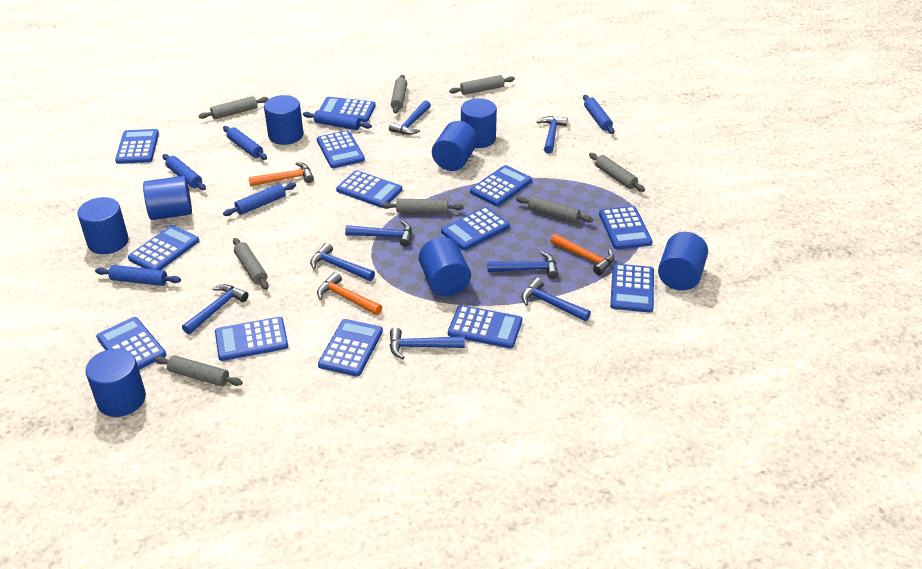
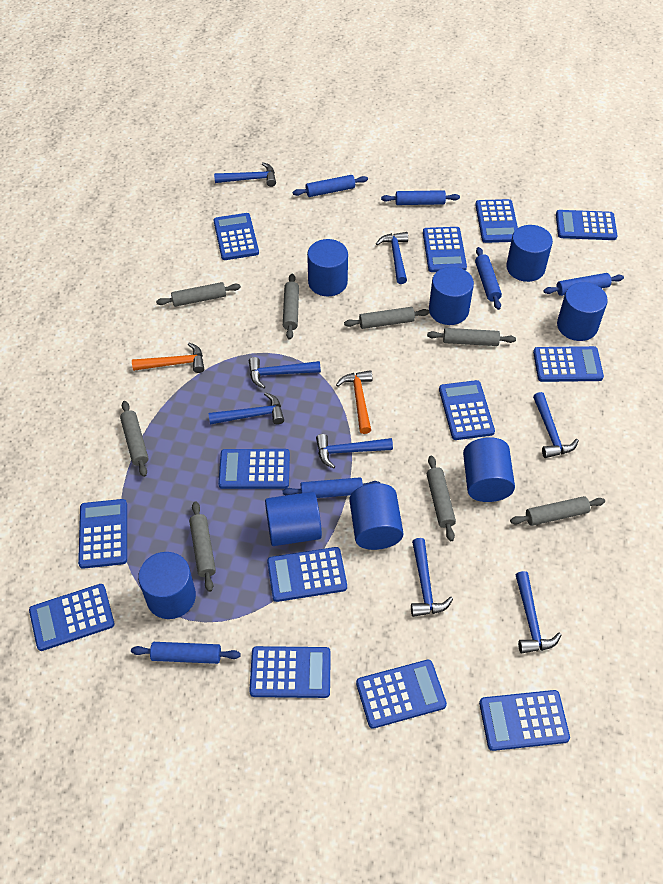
orange hammer: [249,162,314,187] [317,272,382,315] [550,234,615,275] = 3 -> [132,342,204,373] [336,370,372,434] = 2

